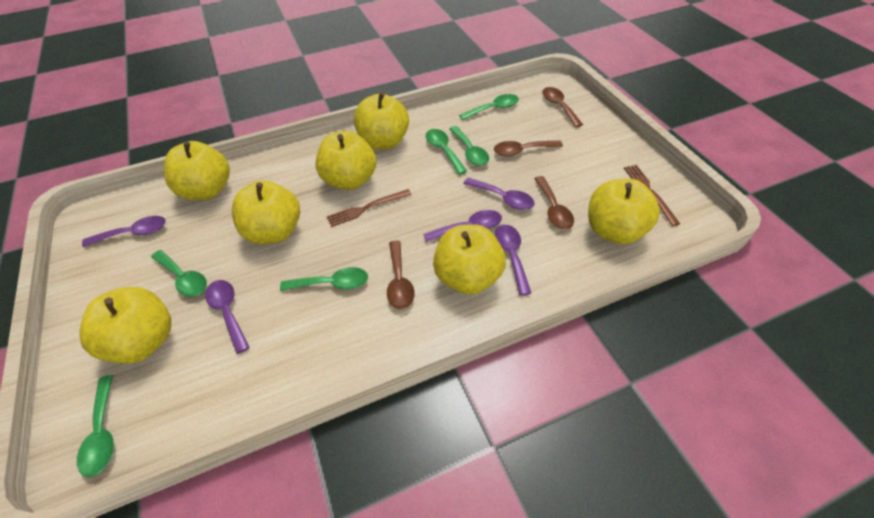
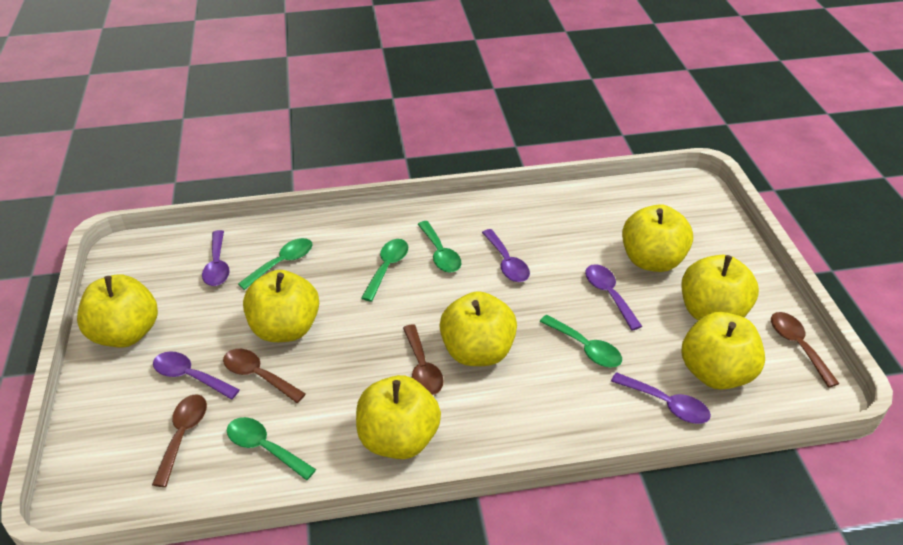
brown fork: [326,189,412,227] [624,165,680,226] = 2 -> none = 0
green spoon: [77,375,114,477] [151,250,207,297] [280,267,368,291] [426,129,467,175] [449,126,489,166] [459,94,519,120] = 6 -> [227,417,316,480] [238,238,313,290] [361,239,408,302] [418,221,461,273] [539,315,622,368] = 5

